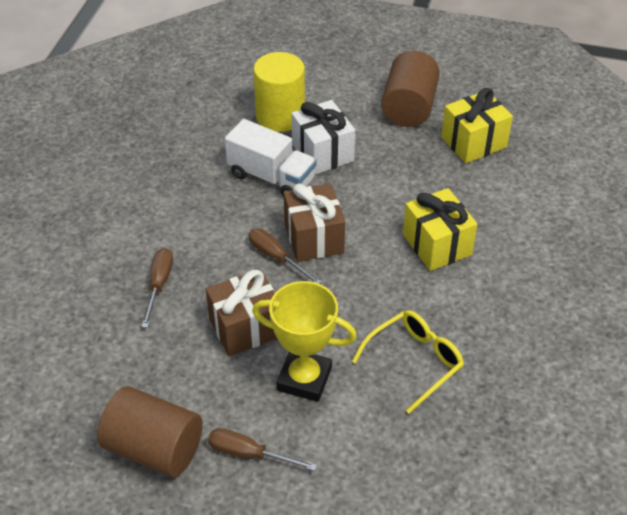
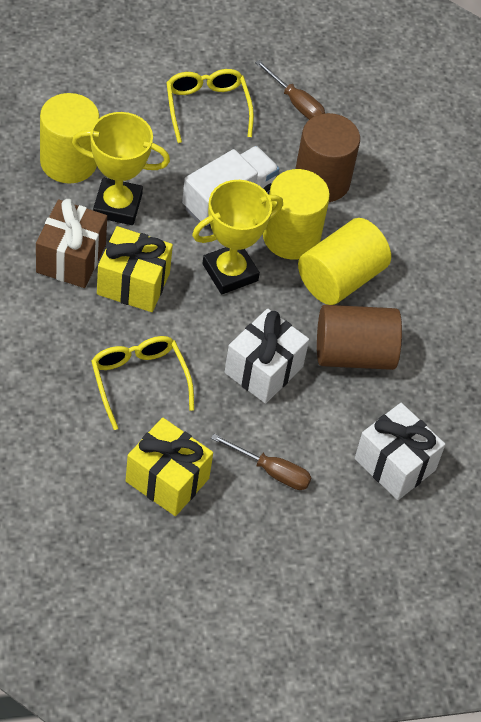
brown gift: [206,269,277,356] [284,183,345,262] = 2 -> [36,199,107,288] = 1
brown screwdriver: [142,248,173,328] [208,428,317,471] [248,228,322,284] = 3 -> [211,434,312,490] [255,60,325,120] = 2
white gift: [291,100,355,175] = 1 -> [225,309,309,403] [355,403,445,500] = 2
yellow cylinder: [253,52,305,132] = 1 -> [40,93,100,184] [263,169,330,260] [298,218,391,305] = 3
yellow glasses: [352,310,464,414] = 1 -> [91,336,194,430] [166,69,254,143] = 2
yellow trophy: [252,281,357,402] = 1 -> [72,112,170,225] [192,180,283,294] = 2

